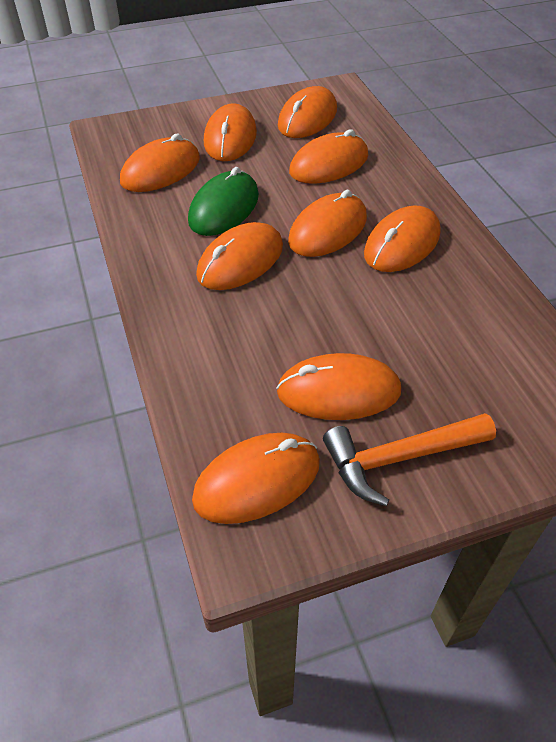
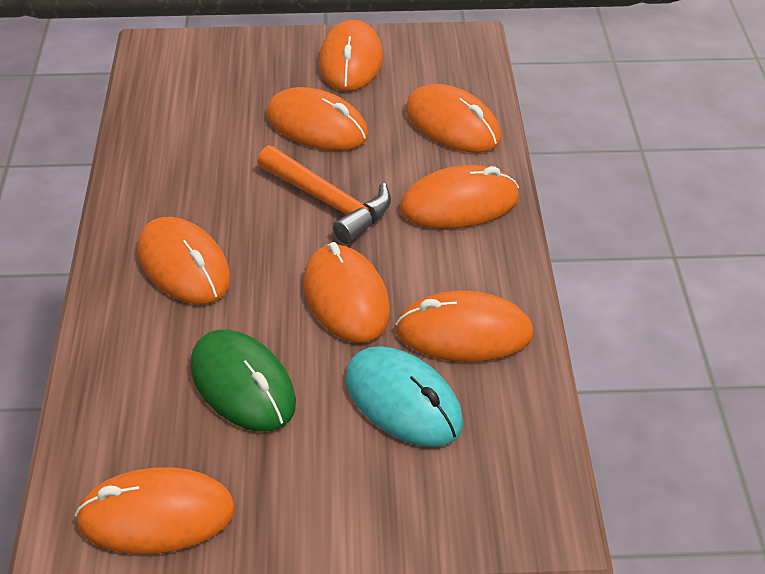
orange mouse: [120,134,200,192] [192,433,320,524] [196,222,283,290] [204,103,257,161] [276,353,401,420] [278,86,337,138] [288,190,367,257] [289,129,368,184] [364,206,440,272] = 9 -> [75,467,236,554] [137,217,231,304] [266,87,368,151] [303,242,390,343] [319,20,383,91] [395,291,534,362] [400,165,519,229] [405,84,501,153] = 8
turquoise mouse: none = 0 -> [345,346,463,447] = 1

